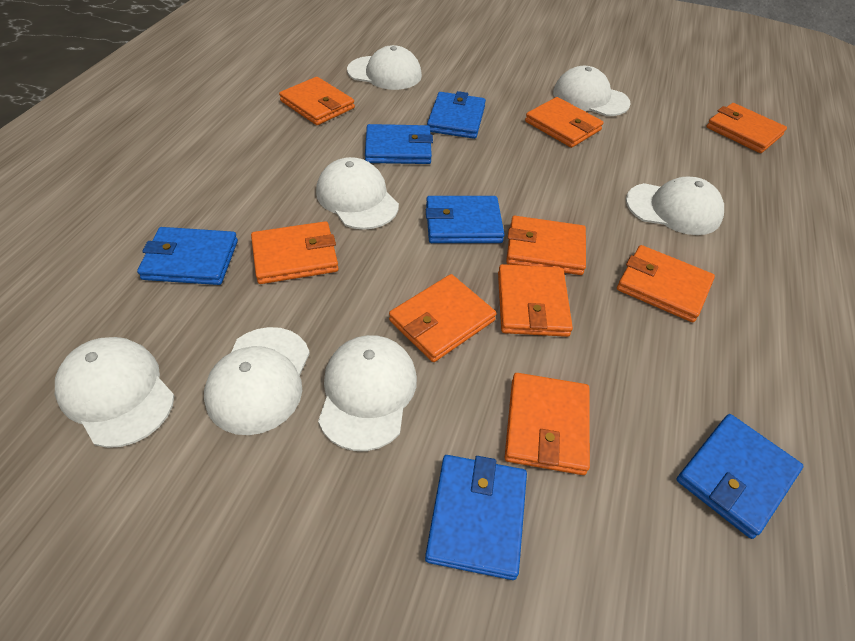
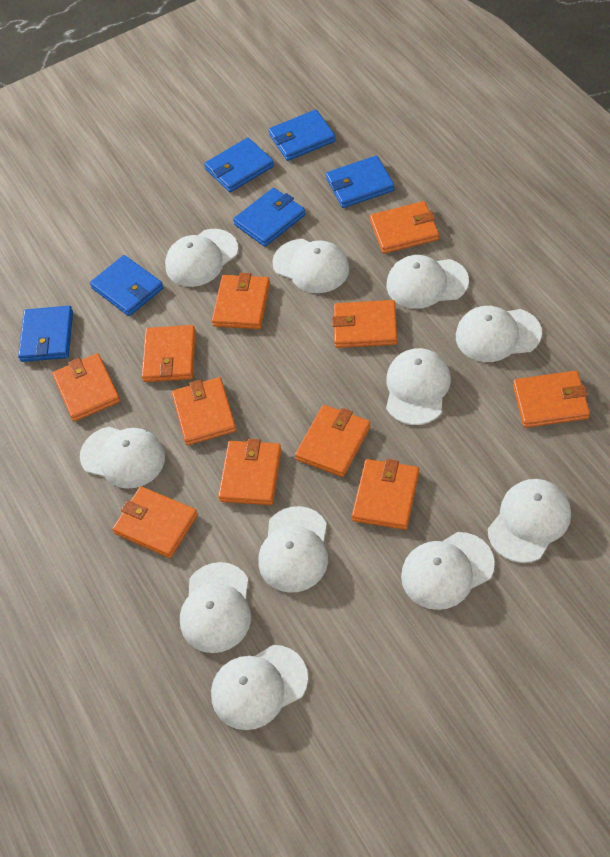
orange wallet: [251,221,339,284] [279,77,355,125] [389,274,497,362] [498,264,573,337] [504,373,590,475] [506,216,586,275] [525,97,603,148] [617,245,715,322] [706,103,787,153] = 9 -> [52,353,120,422] [112,486,198,558] [141,325,196,382] [172,377,236,445] [212,273,270,329] [218,439,281,505] [295,405,371,477] [332,300,397,348] [352,459,419,530] [370,201,439,254] [513,371,590,428] = 11
white cap: [55,337,174,448] [204,327,310,435] [316,157,399,230] [318,335,417,451] [347,45,422,90] [553,66,631,116] [626,177,724,235] = 7 -> [80,427,165,489] [165,229,238,287] [180,562,251,653] [211,645,308,730] [259,506,328,593] [272,239,349,293] [386,348,451,425] [387,255,469,309] [401,532,495,610] [456,306,542,362] [488,479,571,563] = 11

